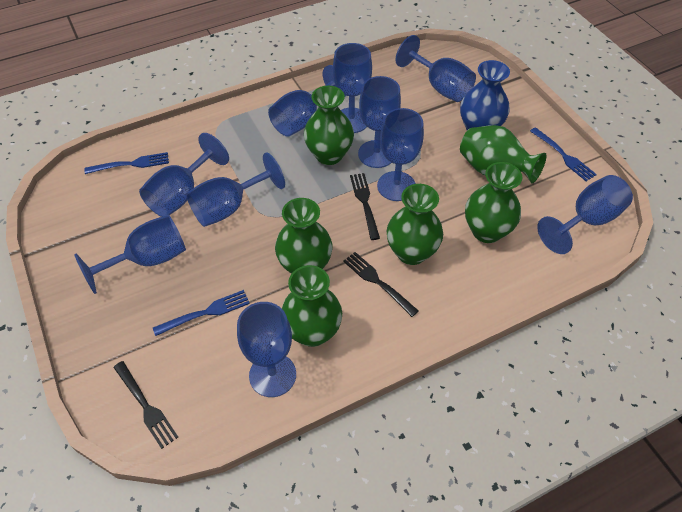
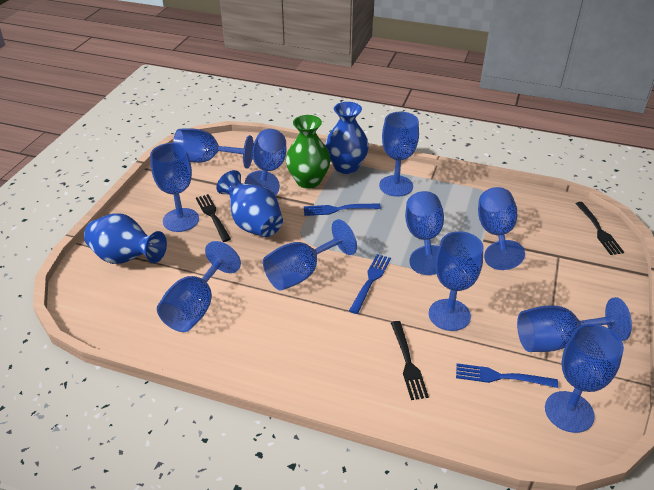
blue goblet: [74,215,186,294] [139,133,229,217] [186,153,285,227] [237,302,296,397] [268,65,346,137] [333,43,372,133] [358,76,401,168] [377,108,424,201] [396,35,476,102] [537,175,633,254] = 10 -> [150,143,199,232] [157,241,241,332] [173,128,254,169] [245,129,286,195] [263,219,357,291] [379,112,419,197] [405,191,444,275] [429,231,483,331] [478,187,525,270] [517,297,632,352] [545,324,624,433] = 11
blue vase: [460,60,510,130] = 1 -> [84,213,167,264] [217,170,283,237] [325,102,369,174] = 3
green vase: [275,198,332,274] [282,265,342,347] [304,86,354,165] [386,184,443,265] [460,125,546,183] [465,162,522,243] = 6 -> [286,115,331,189] = 1

